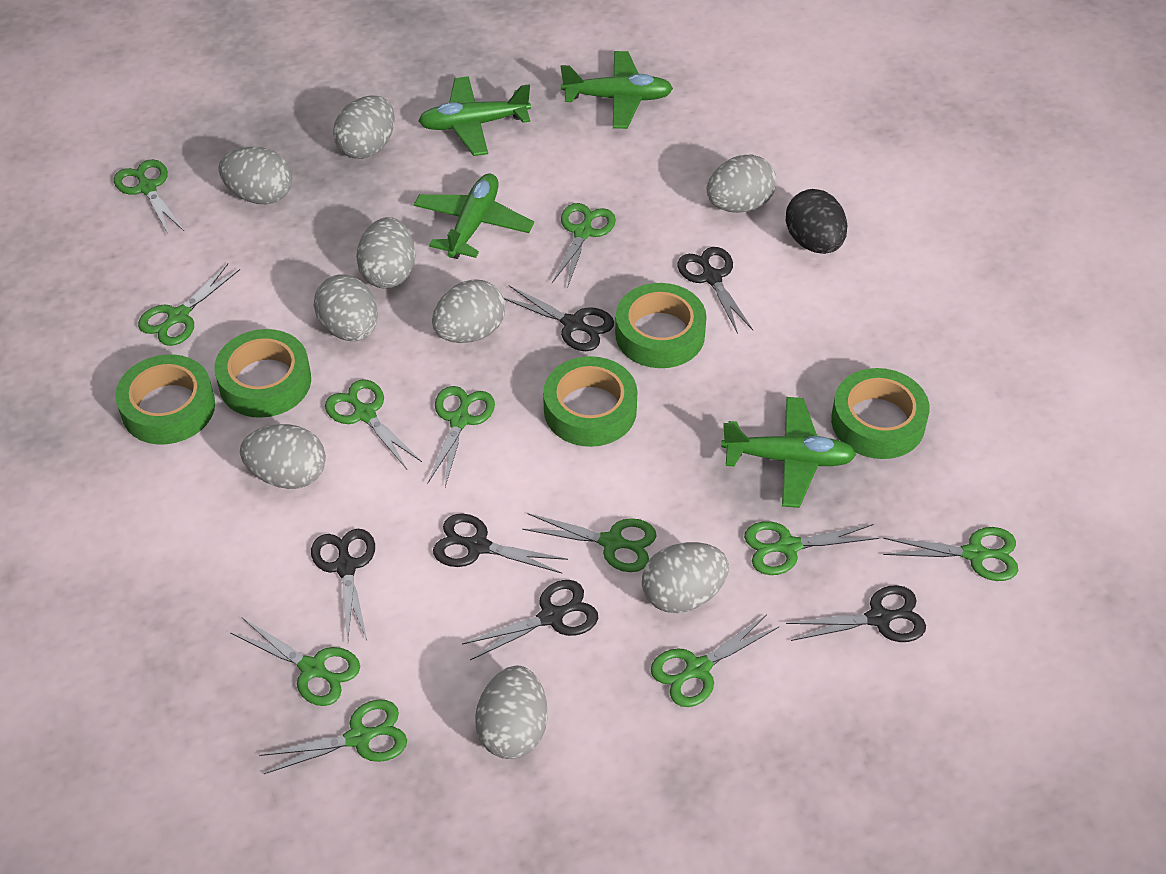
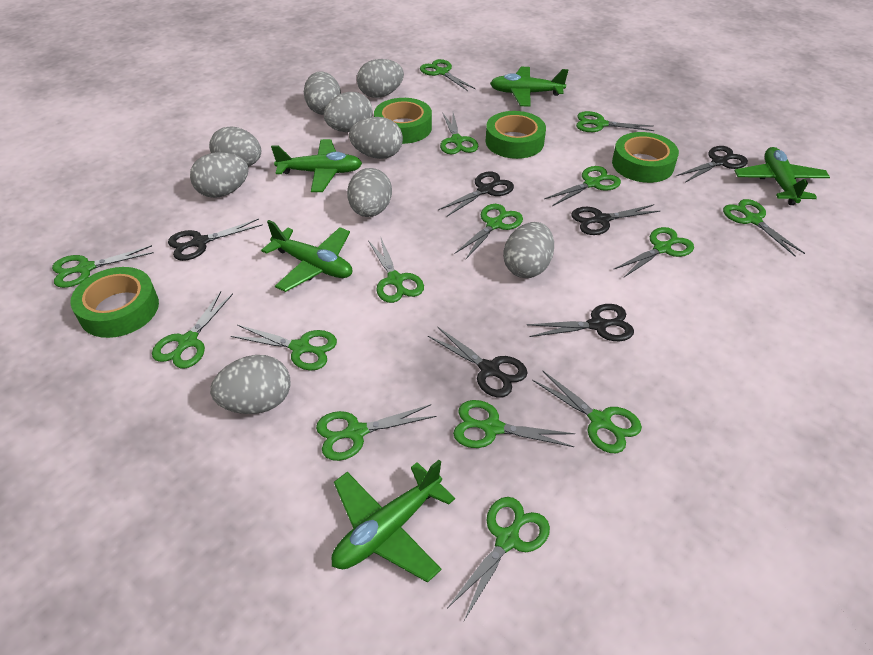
black egg: [786,189,847,254] = 1 -> none = 0
green plane: [414,173,534,259] [418,76,531,156] [561,51,673,129] [721,397,856,508] = 4 -> [261,220,352,292] [271,139,362,192] [332,460,455,583] [490,67,568,107] [734,147,830,205] = 5
green scissors: [114,159,184,235] [138,264,240,346] [230,618,360,706] [259,699,407,774] [325,379,422,469] [427,386,495,487] [522,513,656,572] [552,203,616,288] [651,614,779,707] [744,521,879,575] [883,527,1018,581] = 11 -> [52,245,154,288] [152,291,233,368] [231,325,337,371] [316,404,437,461] [368,236,424,303] [420,59,476,91] [440,113,479,154] [448,497,550,620] [453,400,575,448] [454,204,523,260] [532,370,642,453] [544,166,621,206] [576,111,654,132] [613,227,694,278] [723,199,805,257] = 15
green tape: [115,354,215,444] [215,329,311,418] [543,356,637,447] [615,283,707,368] [831,368,930,459] = 5 -> [70,267,159,338] [374,98,432,144] [486,111,546,159] [612,132,679,183] = 4

